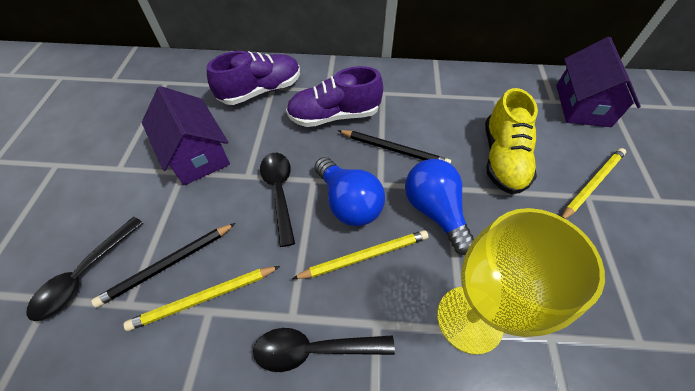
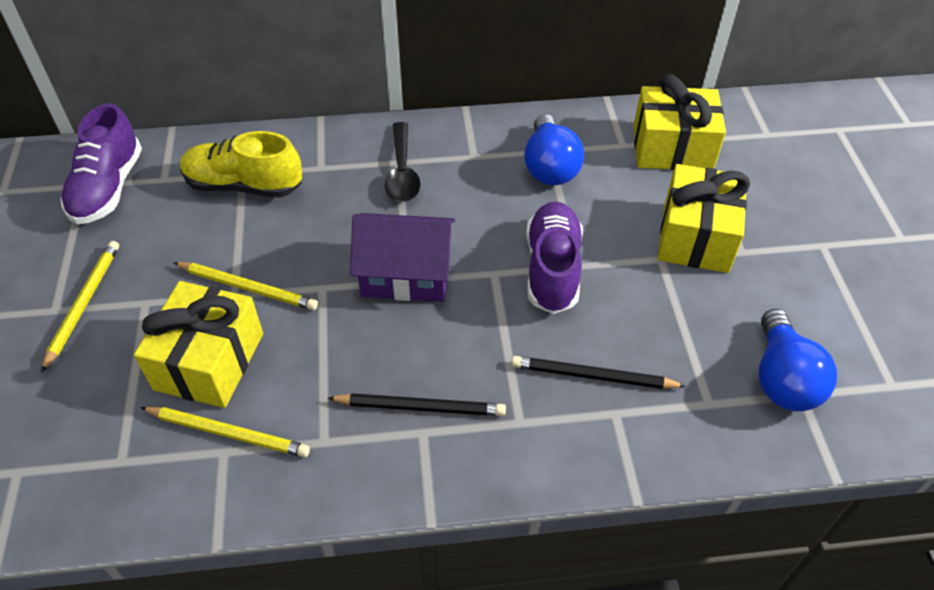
black spoon: [27,216,143,321] [253,328,395,372] [260,153,295,247] = 3 -> [385,122,421,202] = 1
purple house: [142,86,230,185] [556,37,641,127] = 2 -> [350,213,455,302] = 1
yellow gift: none = 0 -> [134,281,263,408] [634,75,726,170] [658,164,750,273] = 3
yellow goblet: [437,208,605,355] = 1 -> none = 0

